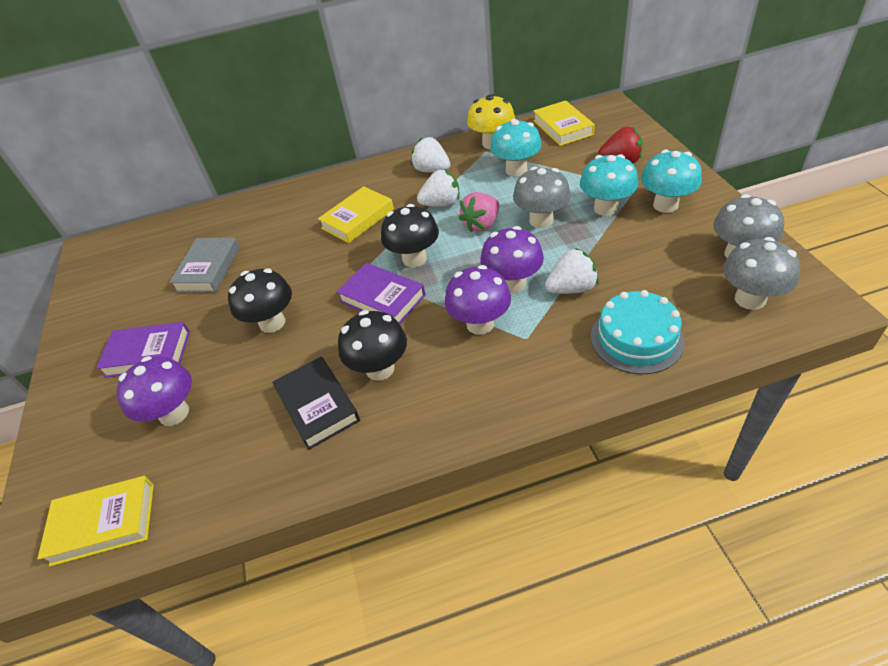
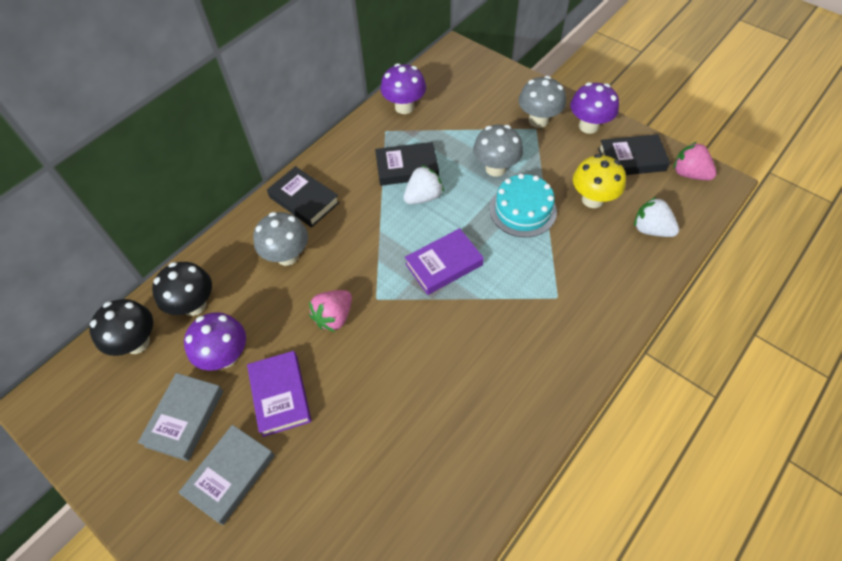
black book: [272,357,360,450] = 1 -> [267,166,340,227] [375,142,439,186] [598,134,670,175] = 3
black mushroom: [228,268,292,333] [338,310,407,381] [381,204,439,267] = 3 -> [89,299,153,356] [152,262,212,316] = 2
grey book: [169,238,240,292] = 1 -> [138,373,223,461] [178,425,275,525] = 2
pink strawberry: [459,192,499,232] = 1 -> [309,290,352,332] [673,142,717,180] = 2
red strawberry: [598,127,643,163] = 1 -> none = 0
turquoise mushroom: [490,119,542,176] [580,154,638,216] [641,150,702,213] = 3 -> none = 0
white strawberry: [411,137,450,172] [417,169,460,207] [545,248,599,294] = 3 -> [404,165,444,204] [634,197,679,237] = 2
yellow book: [37,476,154,566] [318,186,394,243] [533,100,595,146] = 3 -> none = 0

